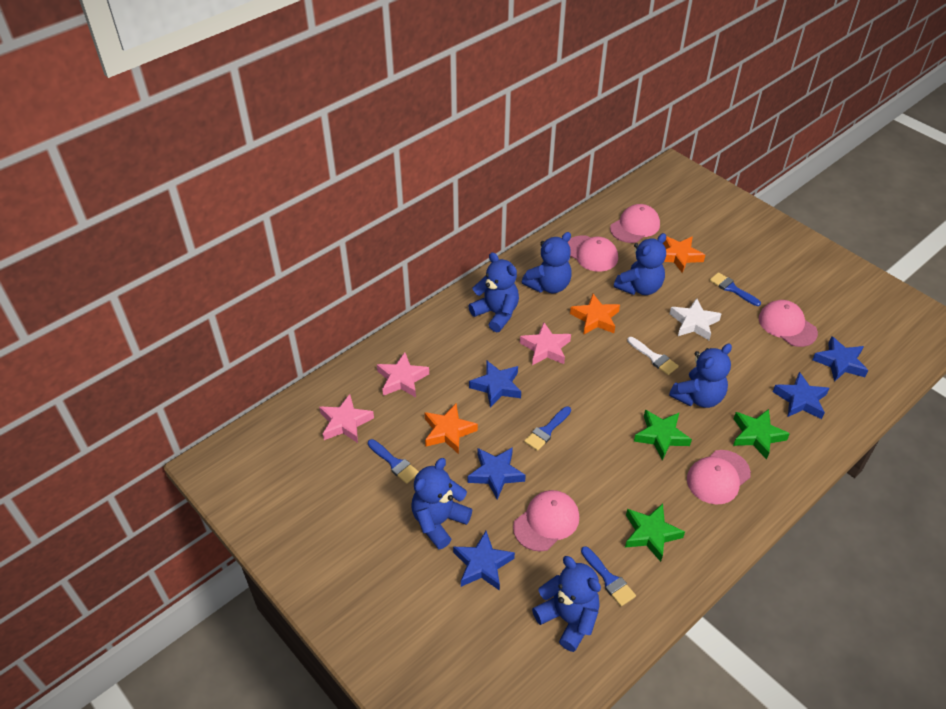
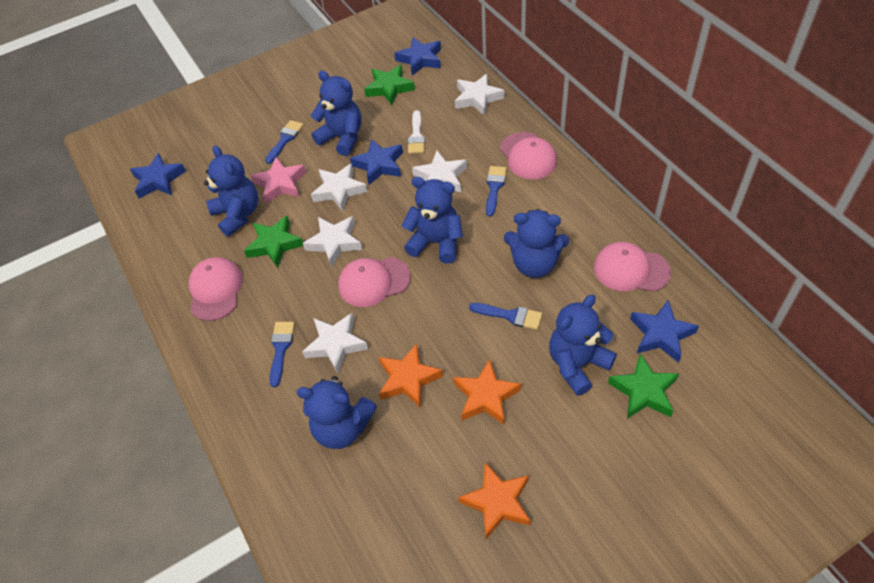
blue star: [453,531,515,591] [467,447,526,500] [469,361,521,408] [773,372,830,419] [812,336,868,382] = 5 -> [130,153,186,198] [350,139,403,185] [394,37,441,75] [630,300,699,363] = 4
pink cap: [513,490,579,552] [568,235,618,272] [610,204,660,243] [687,450,751,504] [759,300,818,347] = 5 -> [189,257,243,321] [338,257,411,307] [500,132,557,179] [594,242,671,292] = 4
pink star: [319,394,374,443] [377,352,429,397] [520,322,571,365] = 3 -> [251,157,307,204] = 1
white star: [670,298,721,340] = 1 -> [302,313,368,374] [303,216,363,267] [311,163,368,212] [412,150,467,192] [455,74,504,116] = 5

